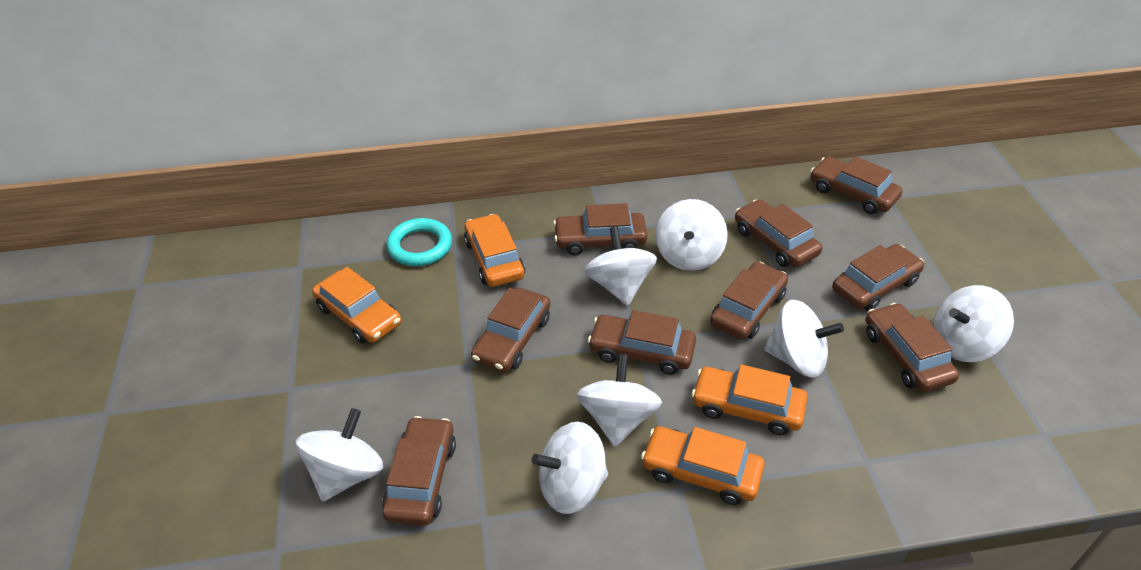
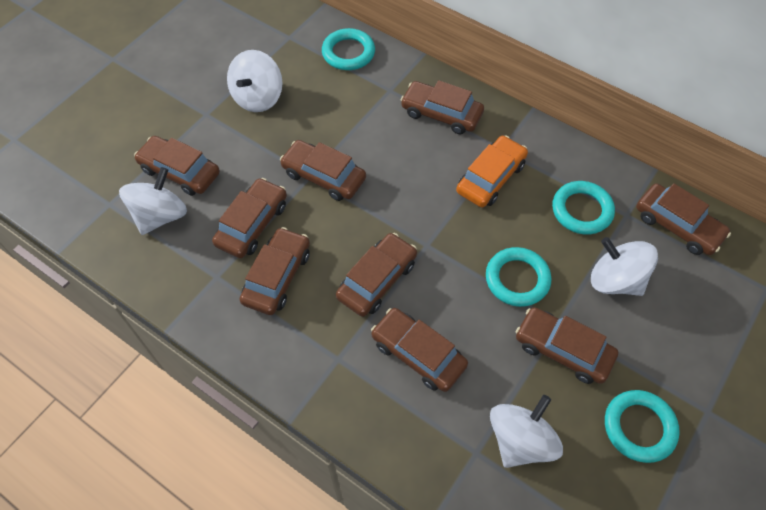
orange car: [312,267,401,344] [464,214,525,287] [641,426,765,505] [692,364,808,435] = 4 -> [456,135,528,207] = 1
turquoise ring: [386,218,452,266] = 1 -> [322,28,375,70] [486,247,551,307] [552,181,615,235] [605,390,680,463] = 4
white spinning top: [295,408,383,502] [531,422,608,514] [577,354,662,447] [584,226,657,306] [655,199,728,271] [764,300,844,378] [934,285,1014,362] = 7 -> [119,167,187,235] [227,50,283,112] [490,395,563,468] [591,237,658,296] = 4

